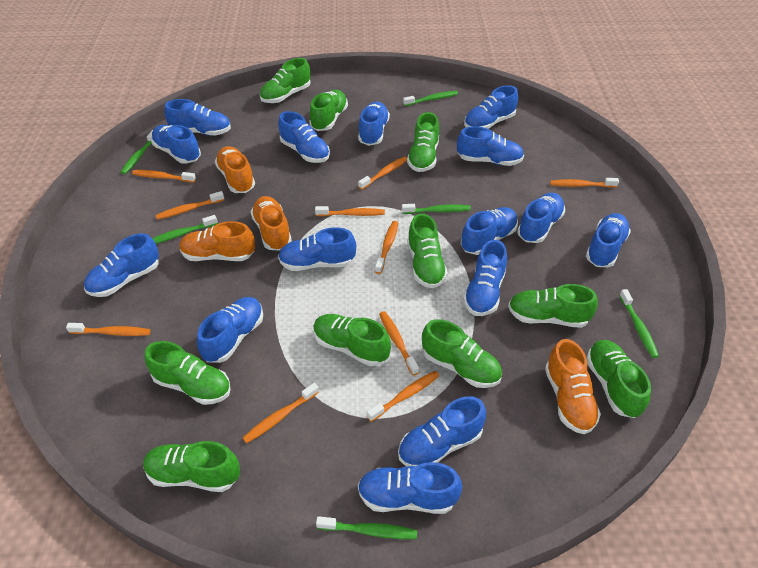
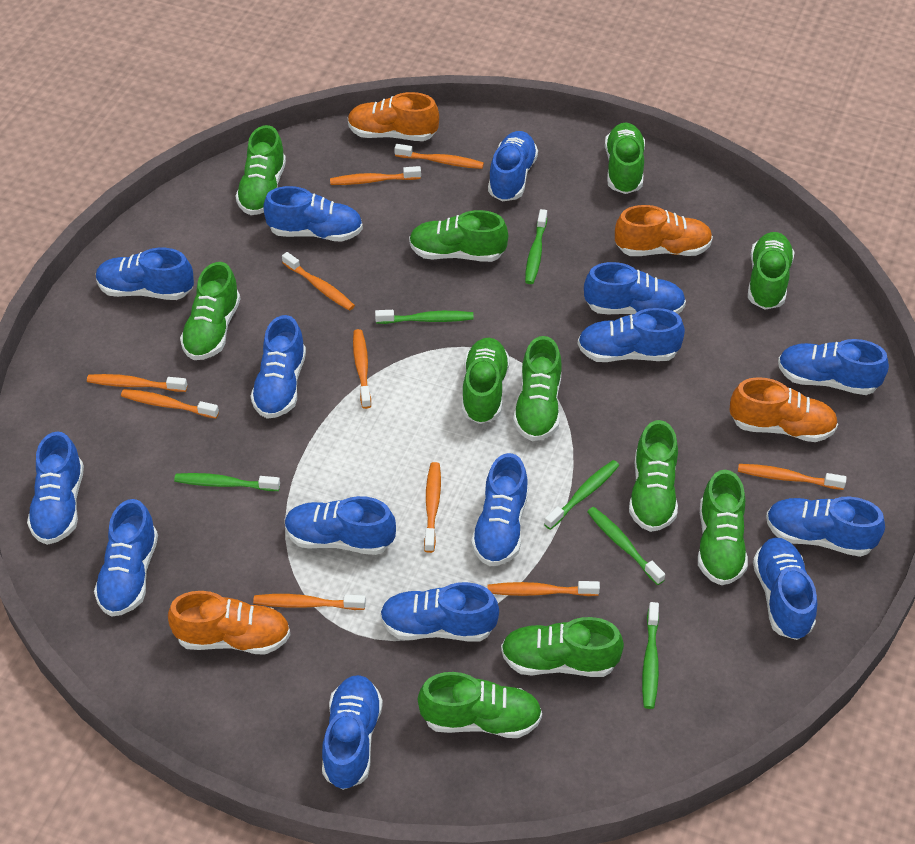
green shoe: [143,441,240,492] [145,341,231,405] [260,58,311,103] [309,90,348,131] [313,314,391,366] [407,112,439,172] [407,213,448,288] [422,319,502,388] [508,284,598,328] [587,340,651,418] = 10 -> [180,262,240,360] [235,125,286,215] [409,210,508,262] [418,672,542,738] [462,338,510,424] [501,617,624,677] [513,336,562,441] [605,123,645,194] [629,420,678,532] [698,470,748,585] [748,232,795,310] = 11

